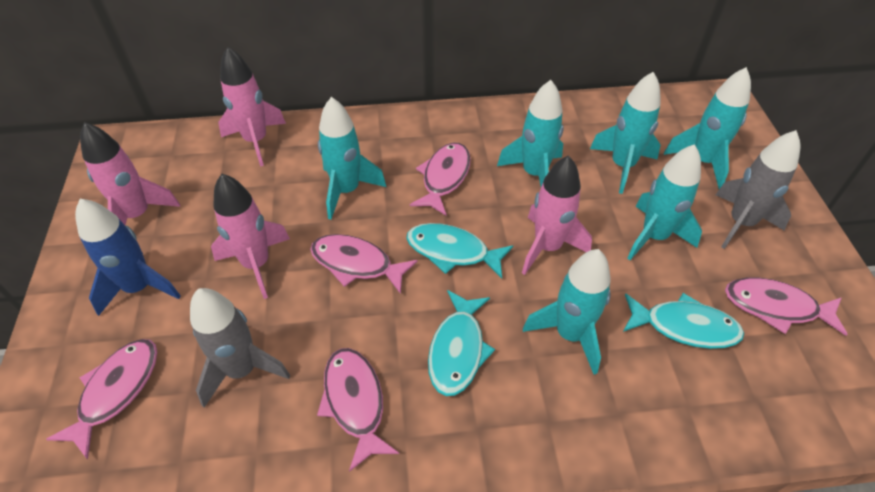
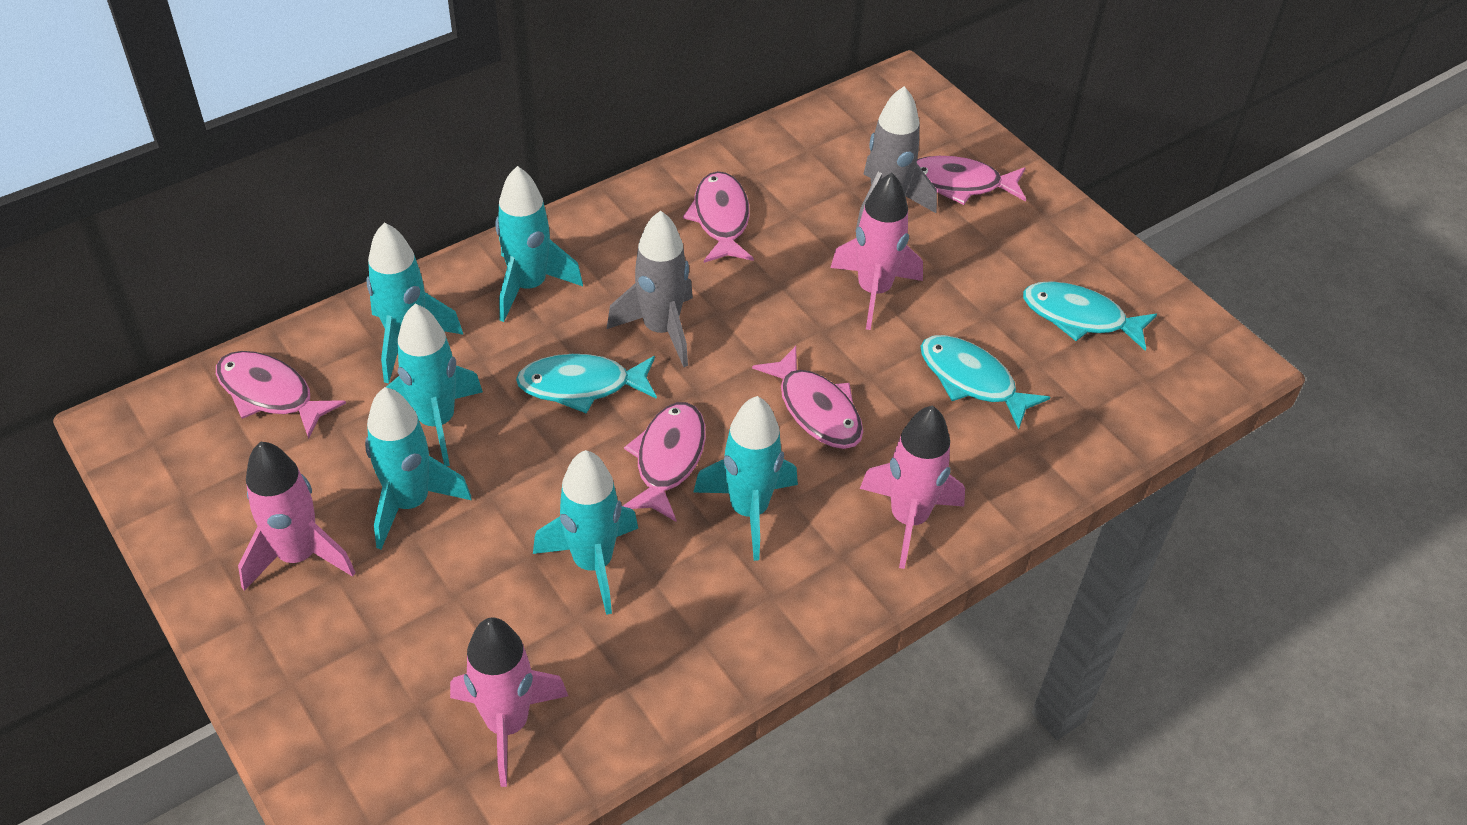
blue rocket: [75,199,181,316] = 1 -> none = 0

